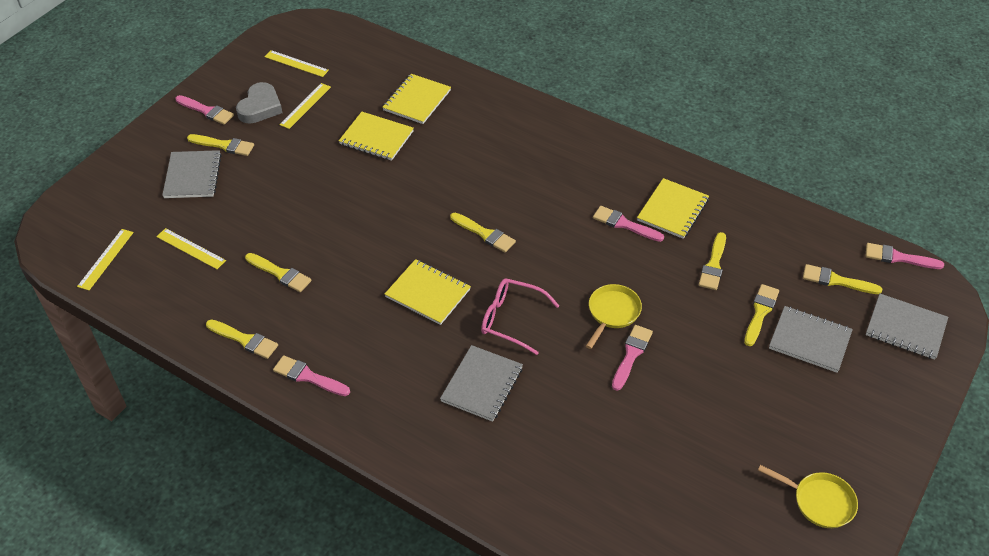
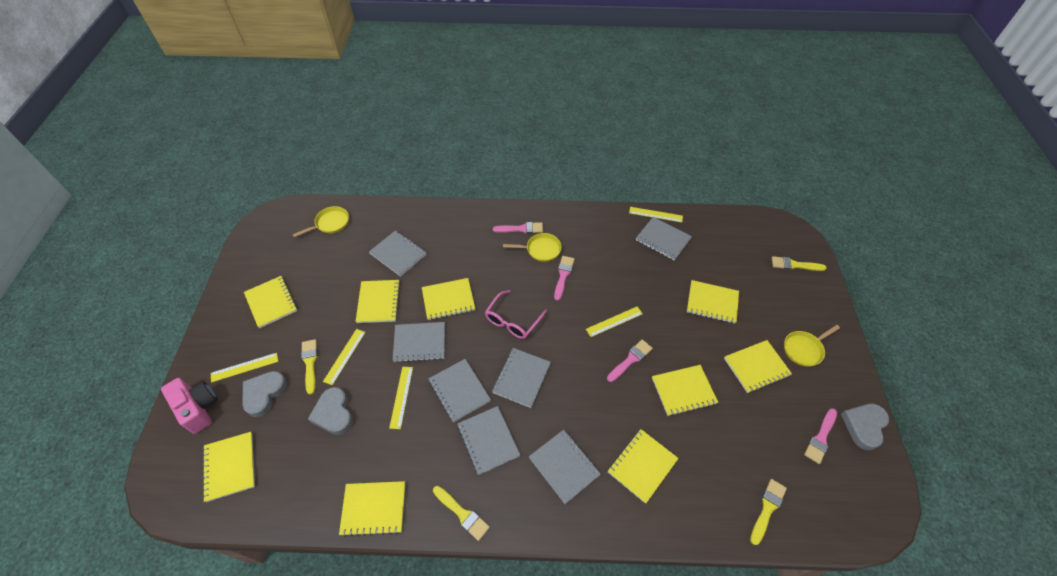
grey heart: [236,82,282,124] = 1 -> [243,371,287,417] [308,387,353,435] [841,404,889,450] = 3
grey notebook: [162,150,222,198] [440,345,523,422] [769,306,853,373] [866,294,948,360] = 4 -> [369,230,427,277] [393,322,445,362] [428,359,491,422] [457,406,520,475] [492,348,551,408] [529,430,601,504] [636,217,692,261] = 7
pink brush: [176,95,234,125] [273,355,350,396] [593,206,664,242] [612,325,653,391] [866,243,944,269] = 5 -> [493,222,543,234] [554,256,575,301] [607,339,653,382] [804,409,837,464] = 4
pink camera: none = 0 -> [161,378,217,434] = 1
yellow brush: [187,134,254,156] [206,320,278,359] [245,253,312,292] [450,213,516,253] [699,232,726,290] [744,284,779,346] [803,264,882,294] = 7 -> [301,339,318,394] [433,486,490,541] [750,479,787,545] [772,256,827,271] = 4
yellow notebook: [339,112,414,161] [382,74,451,124] [385,259,471,325] [637,178,709,239] = 4 -> [202,432,255,502] [244,276,297,328] [339,481,405,537] [356,280,400,323] [422,278,475,320] [608,429,679,504] [652,365,718,416] [687,280,739,324] [724,340,792,393] = 9
yellow pan: [586,284,642,349] [758,465,858,528] = 2 -> [293,206,349,237] [503,233,562,262] [784,325,840,367] = 3
yellow ruler: [77,229,134,290] [156,228,226,269] [265,50,329,77] [279,83,331,129] = 4 -> [211,353,278,382] [323,329,366,385] [389,367,413,429] [586,306,643,337] [629,207,683,222] = 5

